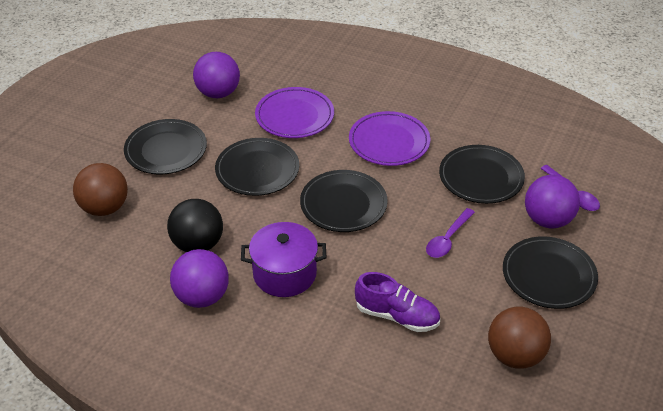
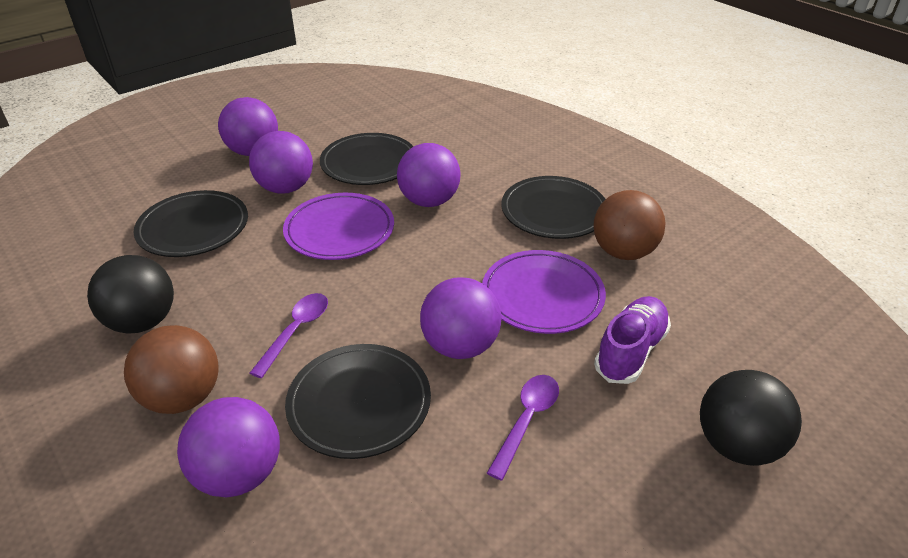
black ball: [167,199,223,252] = 1 -> [87,255,174,334] [700,370,802,466] = 2
black plate: [124,119,207,175] [215,138,299,196] [300,170,388,232] [439,145,525,204] [503,236,598,309] = 5 -> [134,190,248,257] [285,344,431,459] [320,133,414,185] [501,176,606,239] = 4
purple ball: [170,249,229,308] [193,52,240,98] [525,175,580,228] = 3 -> [177,397,280,497] [218,97,278,156] [249,131,313,194] [397,143,460,207] [420,277,502,359] = 5
purple pot: [241,222,326,297] = 1 -> none = 0

